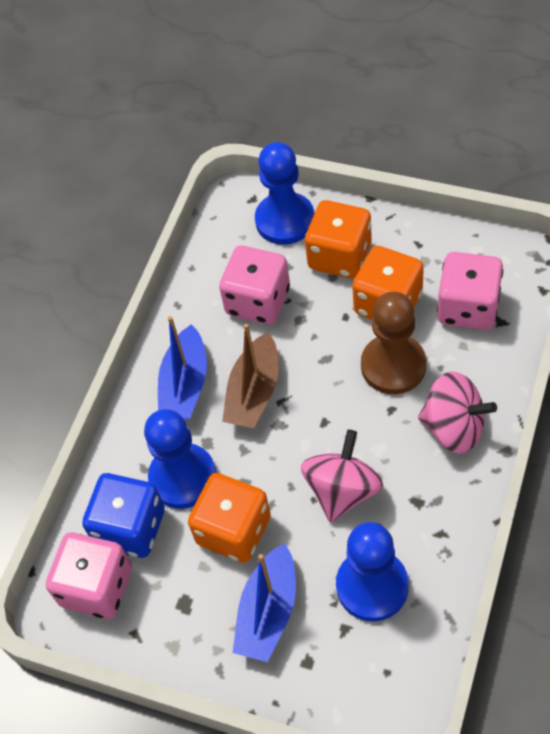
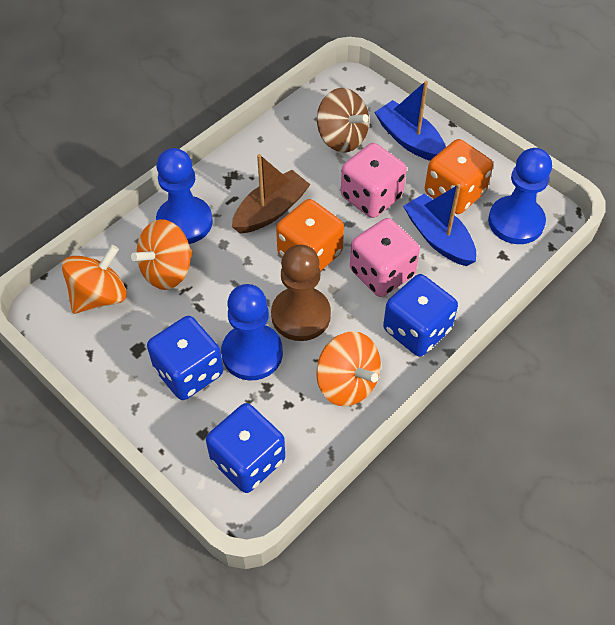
blue dice: [82,473,165,558] = 1 -> [147,316,223,400] [206,403,285,493] [383,274,458,357] = 3
brown spinning top: none = 0 -> [317,88,369,152] = 1
orange dice: [188,473,271,563] [305,200,372,278] [352,246,424,320] = 3 -> [276,199,344,271] [425,139,493,214] = 2
orange spinning top: none = 0 -> [62,245,127,314] [131,219,193,290] [316,331,381,407] = 3
pink dice: [46,532,132,619] [219,246,290,325] [437,252,503,330] = 3 -> [341,143,407,218] [350,218,420,297] = 2
pink spinning top: [301,430,383,523] [418,372,497,454] = 2 -> none = 0

